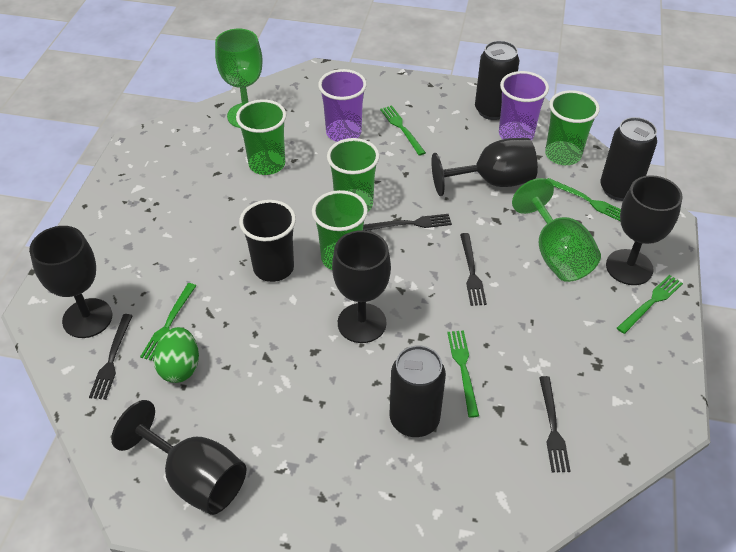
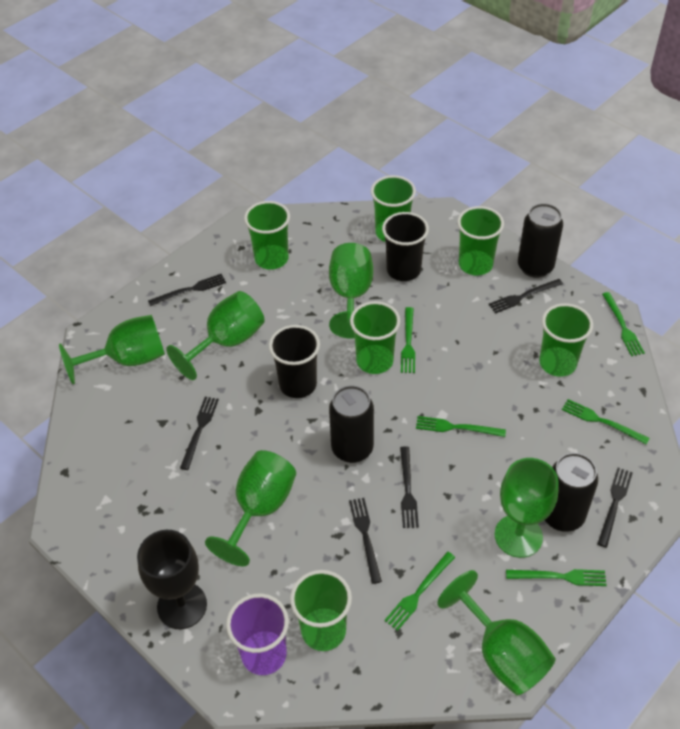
black cup: [239,200,296,282] = 1 -> [269,325,320,398] [382,212,429,281] = 2
black fork: [89,314,133,400] [363,214,452,231] [460,233,487,306] [539,376,571,472] = 4 -> [148,274,226,306] [180,397,219,470] [349,498,382,584] [400,446,419,528] [488,279,563,314] [597,468,633,548] = 6
black goblet: [29,226,112,338] [111,400,246,515] [332,230,391,343] [431,138,538,196] [606,175,683,285] = 5 -> [137,530,207,629] = 1
green cup: [236,99,286,175] [312,190,368,270] [327,138,380,211] [545,90,600,165] = 4 -> [244,201,290,270] [290,570,352,651] [350,301,400,374] [371,175,416,242] [457,206,504,275] [539,303,593,377] = 6
green egg: [154,327,199,383] = 1 -> none = 0
green fork: [140,283,196,361] [380,105,426,156] [447,330,479,418] [547,178,621,222] [617,275,683,334] = 5 -> [384,552,455,631] [401,307,415,373] [416,416,506,437] [506,569,607,586] [562,399,650,445] [602,292,645,356] = 6
green goblet: [215,29,262,128] [512,178,601,282] = 2 -> [59,315,165,384] [166,291,265,380] [205,450,296,566] [329,243,373,338] [437,570,556,695] [495,458,559,558] = 6
purple cup: [318,69,367,142] [499,71,549,140] = 2 -> [226,594,289,675] = 1

